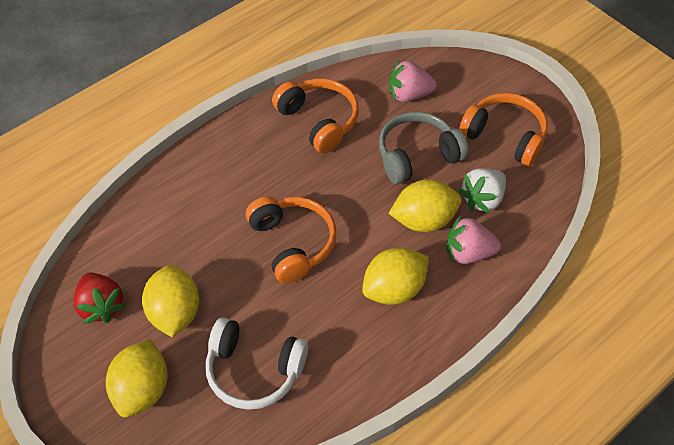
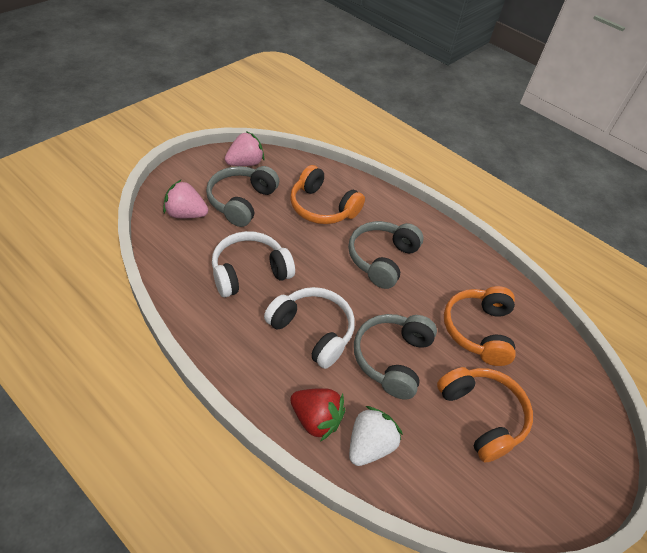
grey headphones: [379,112,469,184] = 1 -> [206,166,279,227] [348,221,423,289] [354,314,437,400] = 3
white headphones: [205,317,308,410] = 1 -> [212,231,295,297] [264,287,355,369] = 2
yellow lemon: [106,339,167,418] [142,265,199,337] [362,247,429,305] [389,180,461,232] = 4 -> none = 0

